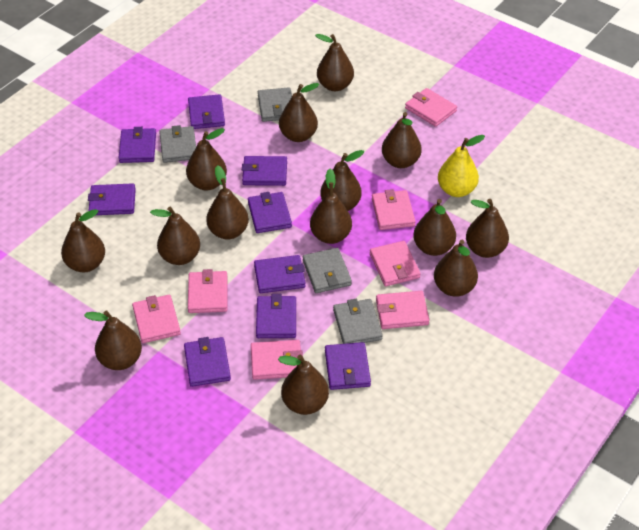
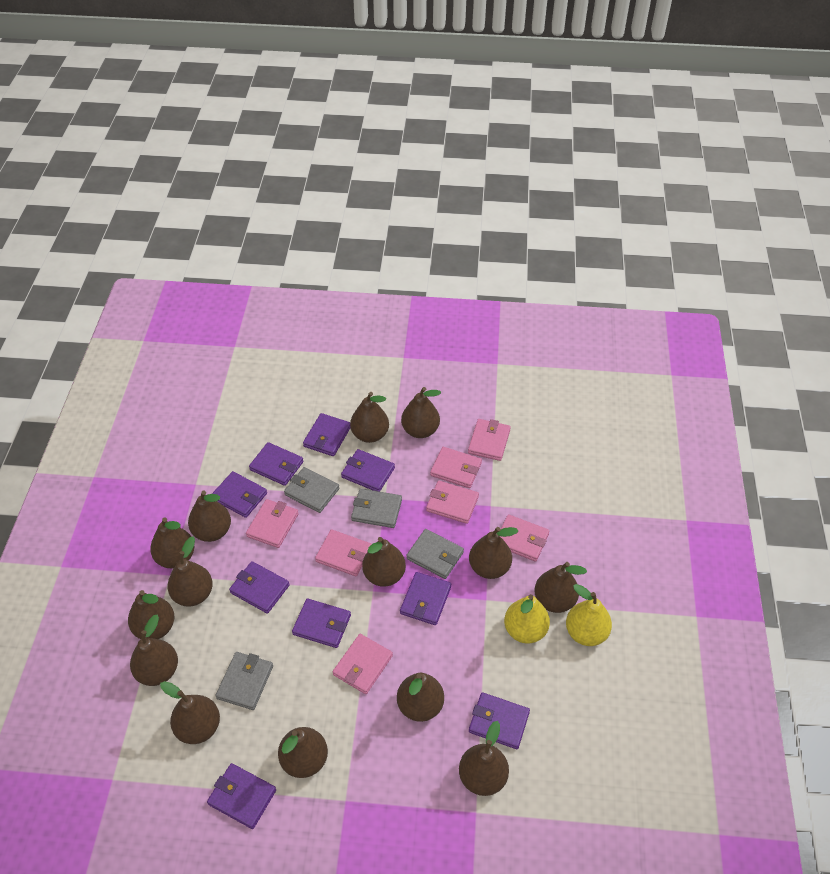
yellow pear: [438,135,485,197] = 1 -> [504,594,550,644] [566,584,612,646] = 2

